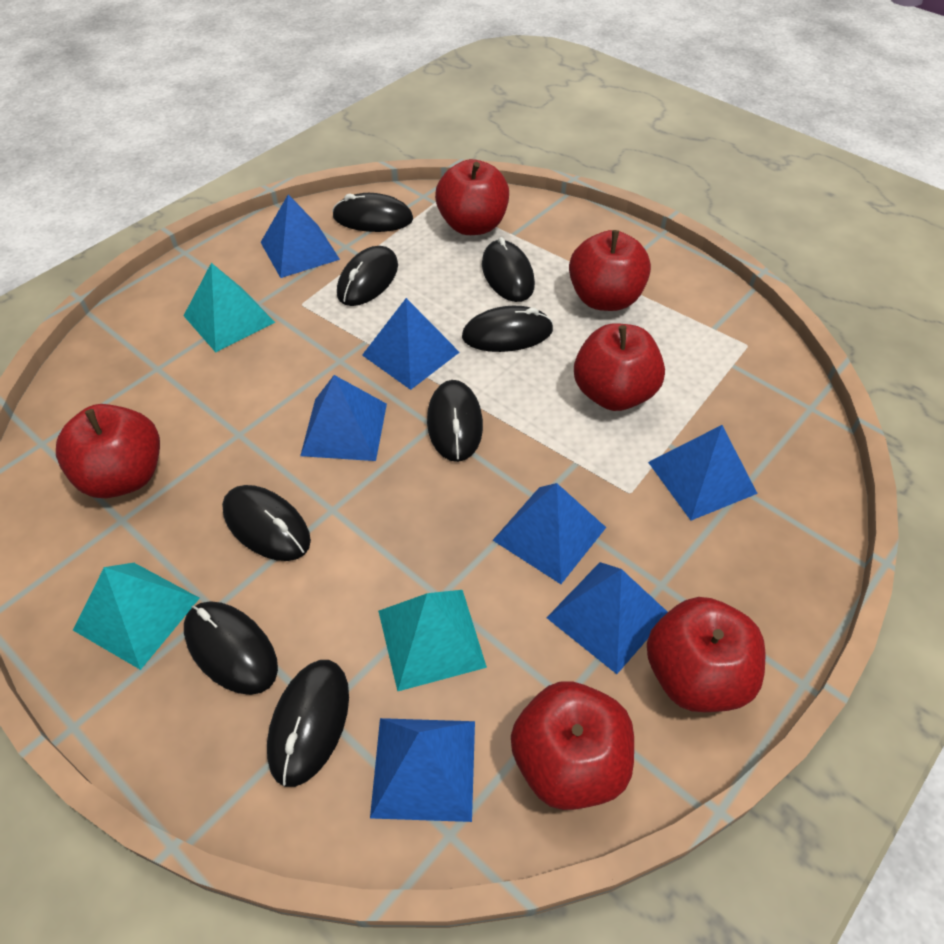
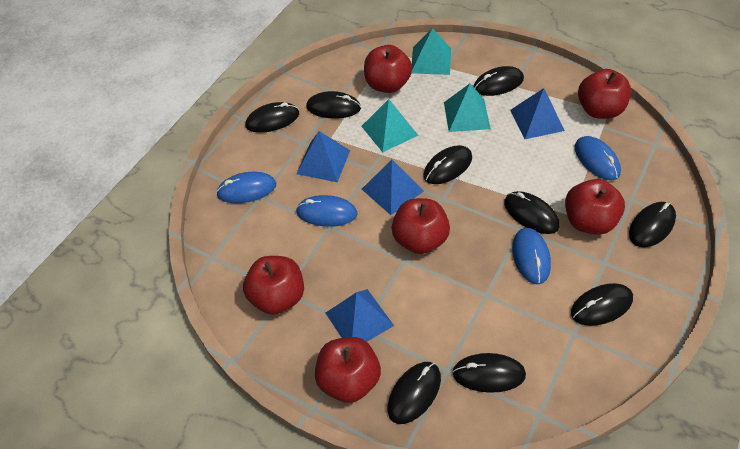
black mouse: [184,601,278,695] [222,485,311,561] [267,660,349,787] [332,193,413,232] [337,246,398,306] [427,380,483,462] [462,306,553,352] [482,237,535,302] = 8 -> [245,102,299,133] [306,91,361,119] [388,362,441,424] [423,145,472,184] [452,353,526,393] [474,66,524,96] [504,191,559,234] [571,283,633,326] [629,202,676,247] = 9
blue mouse: none = 0 -> [216,172,276,203] [296,195,358,227] [512,228,551,284] [575,136,621,180] = 4
blue pyramid: [261,194,340,278] [300,375,387,461] [362,298,460,390] [370,718,475,822] [493,483,606,584] [546,562,668,674] [648,425,758,520] = 7 -> [296,131,350,182] [325,289,394,342] [362,160,424,215] [510,88,565,139] = 4

